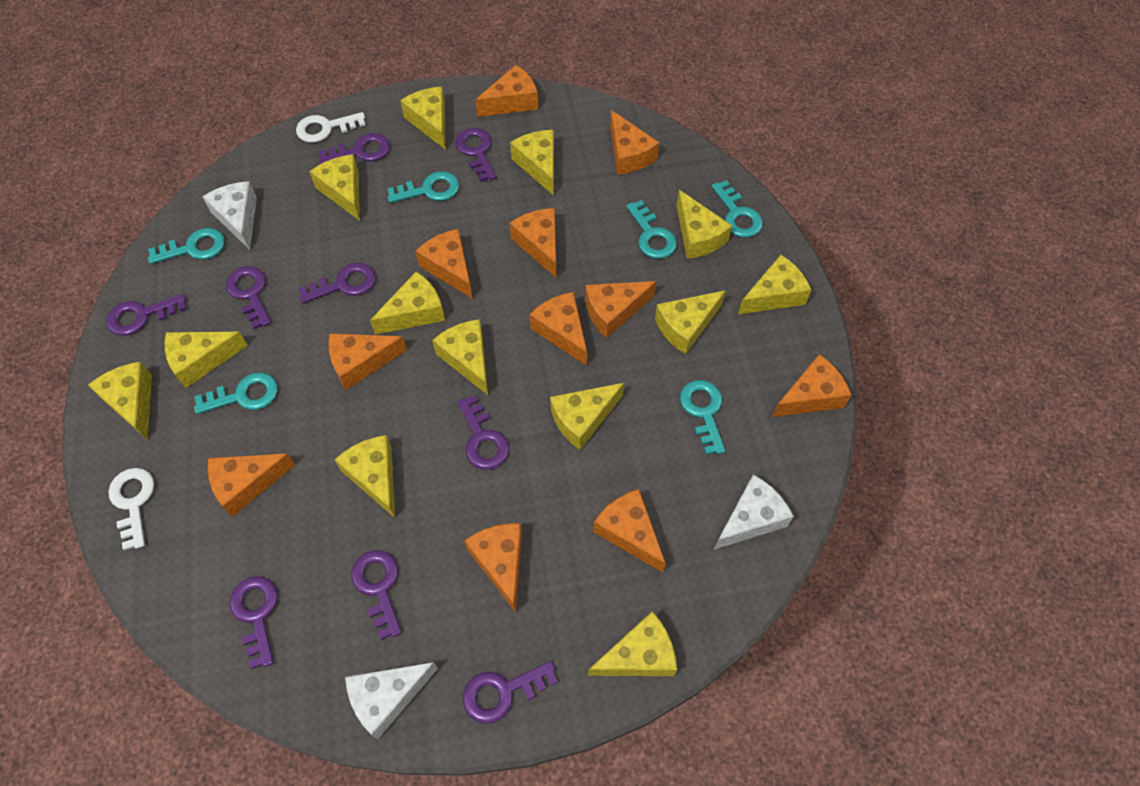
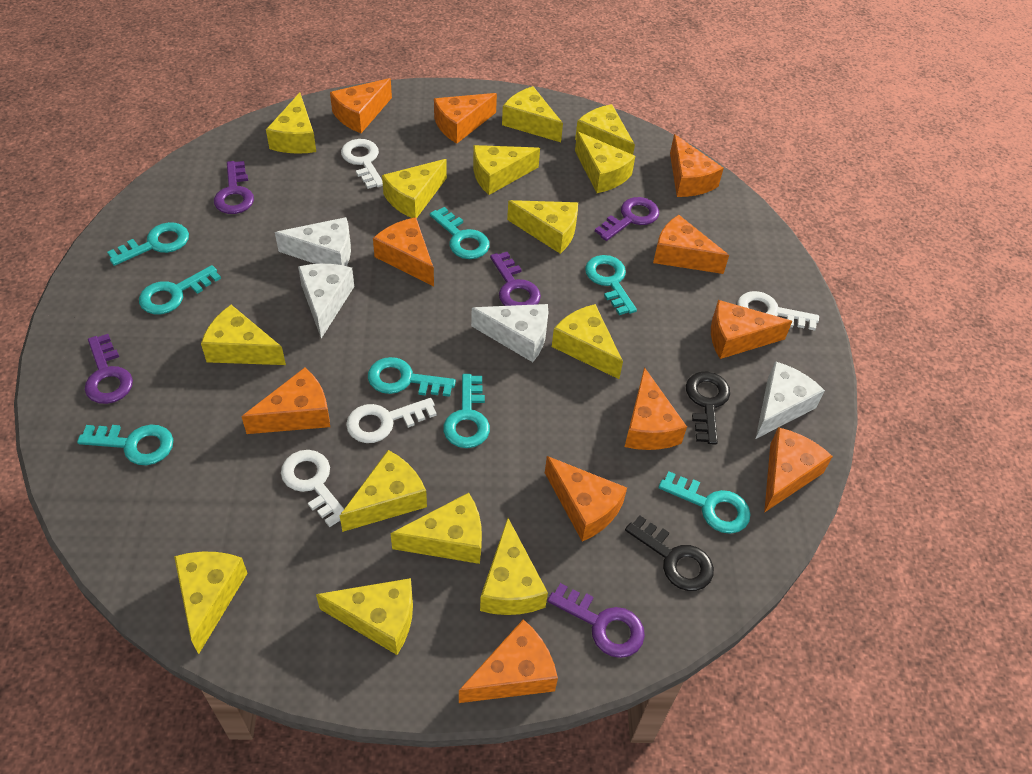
black key: none = 0 -> [625,515,714,591] [686,372,730,445] = 2
purple key: [107,294,187,336] [226,266,271,329] [230,576,278,669] [299,263,376,304] [319,133,390,164] [351,550,402,640] [456,128,496,182] [457,395,509,469] [463,661,558,724] = 9 -> [85,334,133,404] [214,161,254,214] [490,252,541,306] [547,583,645,658] [595,197,659,241] = 5
turquoise key: [148,228,225,264] [194,373,278,414] [387,171,459,203] [626,200,677,259] [680,380,725,455] [712,180,763,238] = 6 -> [77,425,173,465] [107,222,189,266] [139,265,221,314] [368,357,456,397] [430,207,490,259] [443,374,490,448] [585,255,637,315] [658,472,751,534] = 8
white cheese: [202,181,257,250] [345,662,438,739] [714,474,794,550] = 3 -> [275,217,351,266] [298,264,354,339] [471,304,548,362] [756,361,825,439] = 4
white key: [108,468,154,550] [296,112,365,143] = 2 -> [281,450,344,527] [341,139,383,189] [346,398,437,443] [737,291,819,331] = 4
yellow cheese: [88,362,152,440] [165,332,248,388] [309,154,360,221] [334,435,395,518] [370,271,445,335] [400,87,446,150] [432,319,488,395] [510,130,554,196] [550,383,624,450] [588,611,677,676] [655,290,726,354] [676,190,732,259] [738,255,811,315] = 13 -> [174,552,248,654] [201,305,286,365] [266,93,316,154] [316,578,413,655] [340,450,427,532] [382,159,447,218] [391,493,482,564] [473,145,540,195] [480,518,548,615] [502,86,563,142] [507,200,578,254] [552,304,623,379] [575,104,635,155] [575,132,635,193] = 14

